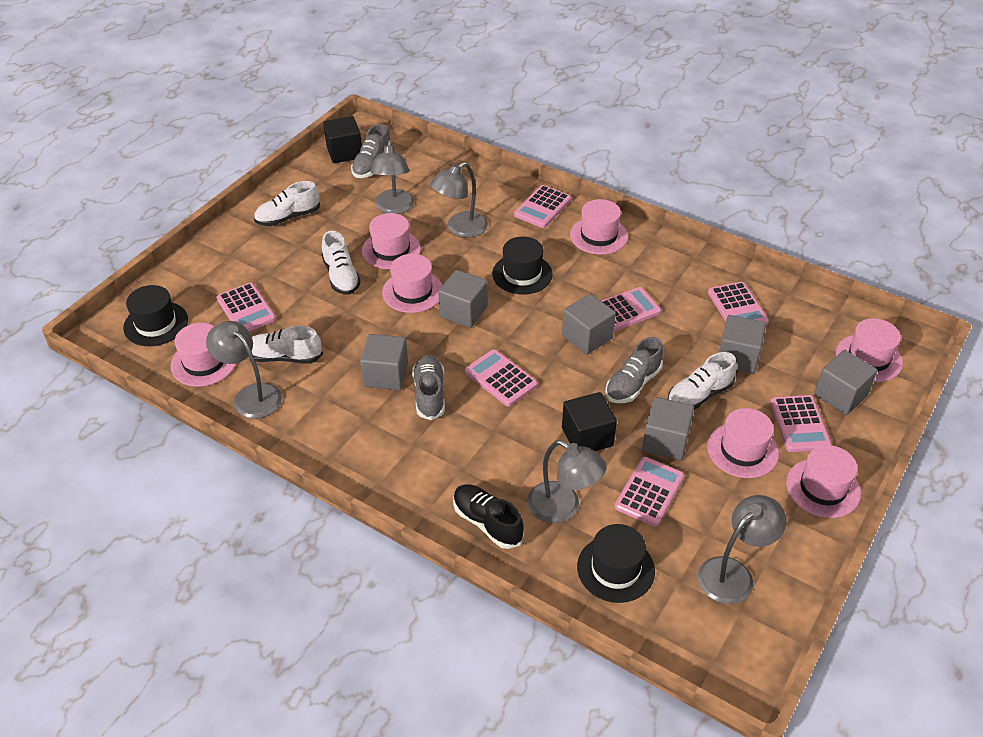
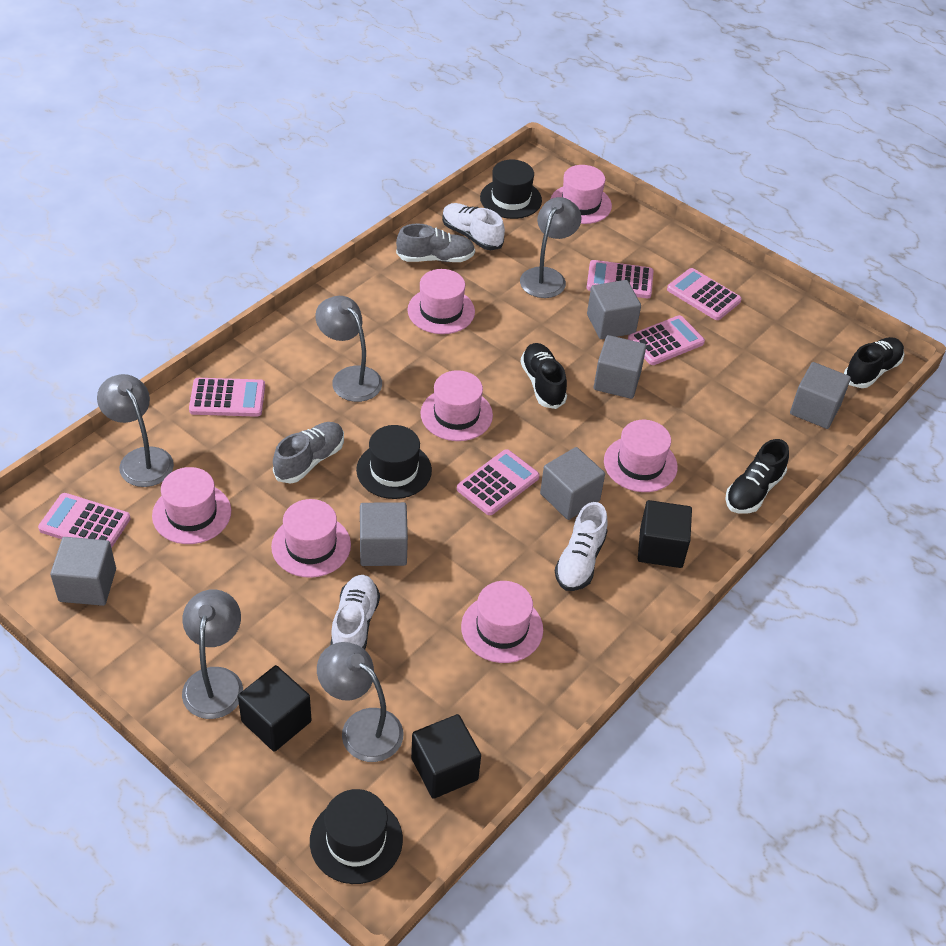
black cube: [323,116,362,163] [562,392,617,451] = 2 -> [238,665,311,752] [411,714,481,799] [638,500,692,568] = 3
black shoe: [453,484,524,549] = 1 -> [520,343,567,409] [725,439,789,514] [844,337,904,388] = 3
grey shoe: [351,124,390,178] [412,355,445,420] [605,337,663,403] = 3 -> [273,422,344,483] [396,224,475,262] = 2
pink calculator: [217,283,276,332] [465,349,538,406] [514,185,571,228] [602,287,661,331] [615,457,684,527] [708,282,769,325] [770,395,832,452] = 7 -> [38,493,131,548] [189,378,265,417] [457,449,540,515] [586,260,654,298] [628,315,705,365] [667,268,742,320] = 6
white shoe: [248,326,323,364] [254,181,320,226] [322,231,361,295] [668,352,737,410] = 4 -> [330,575,380,650] [442,203,505,250] [555,502,608,591] = 3

